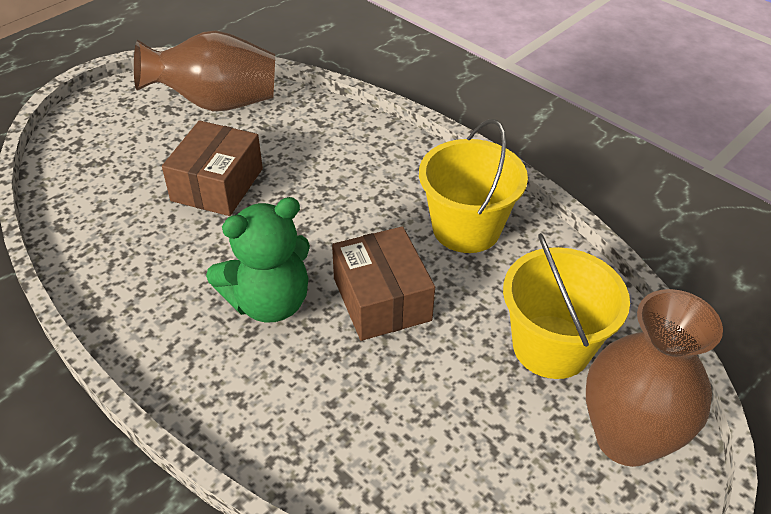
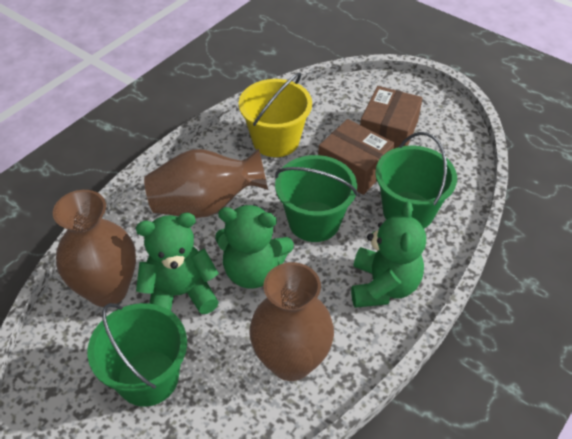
brown vase: [134,30,275,111] [586,289,723,467] = 2 -> [53,190,136,307] [144,148,268,218] [249,262,334,381] = 3
green bucket: none = 0 -> [88,303,187,407] [275,155,358,242] [375,132,457,229] = 3
green teddy bear: [206,197,310,322] = 1 -> [136,213,219,314] [215,204,294,289] [351,201,426,308] = 3
yellow bucket: [419,119,528,253] [503,233,630,379] = 2 -> [239,72,312,157] = 1

